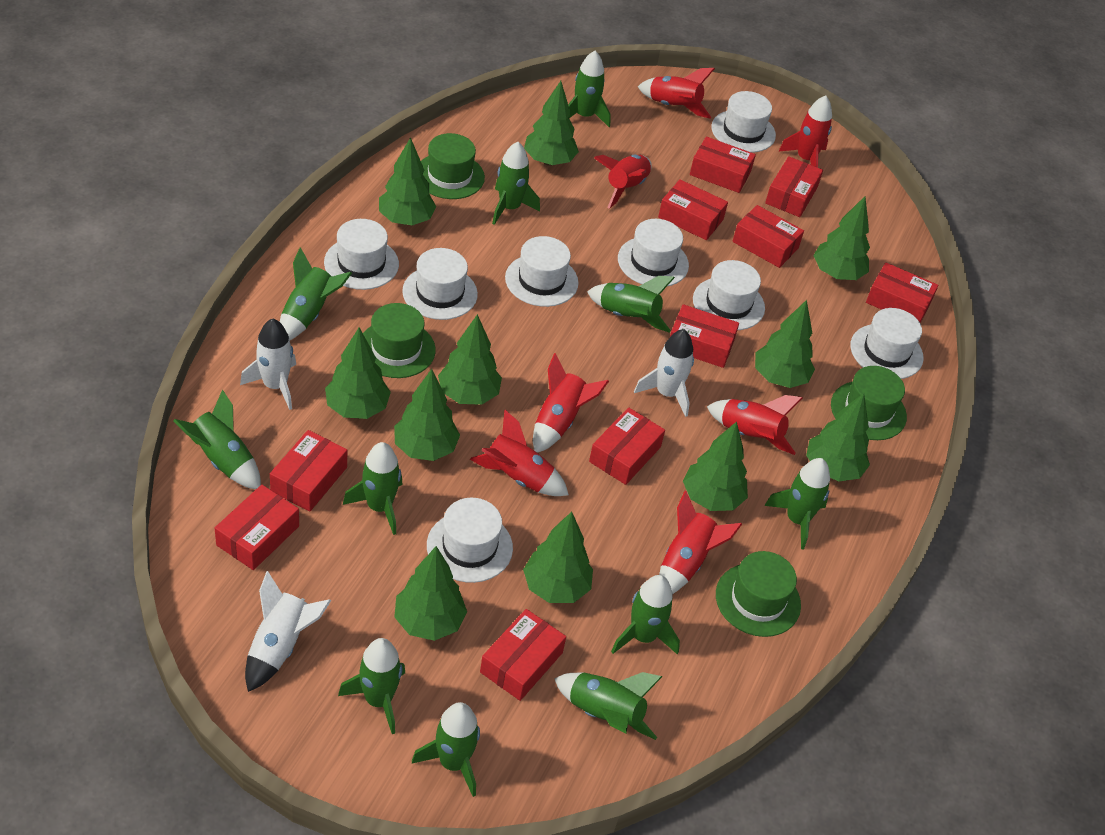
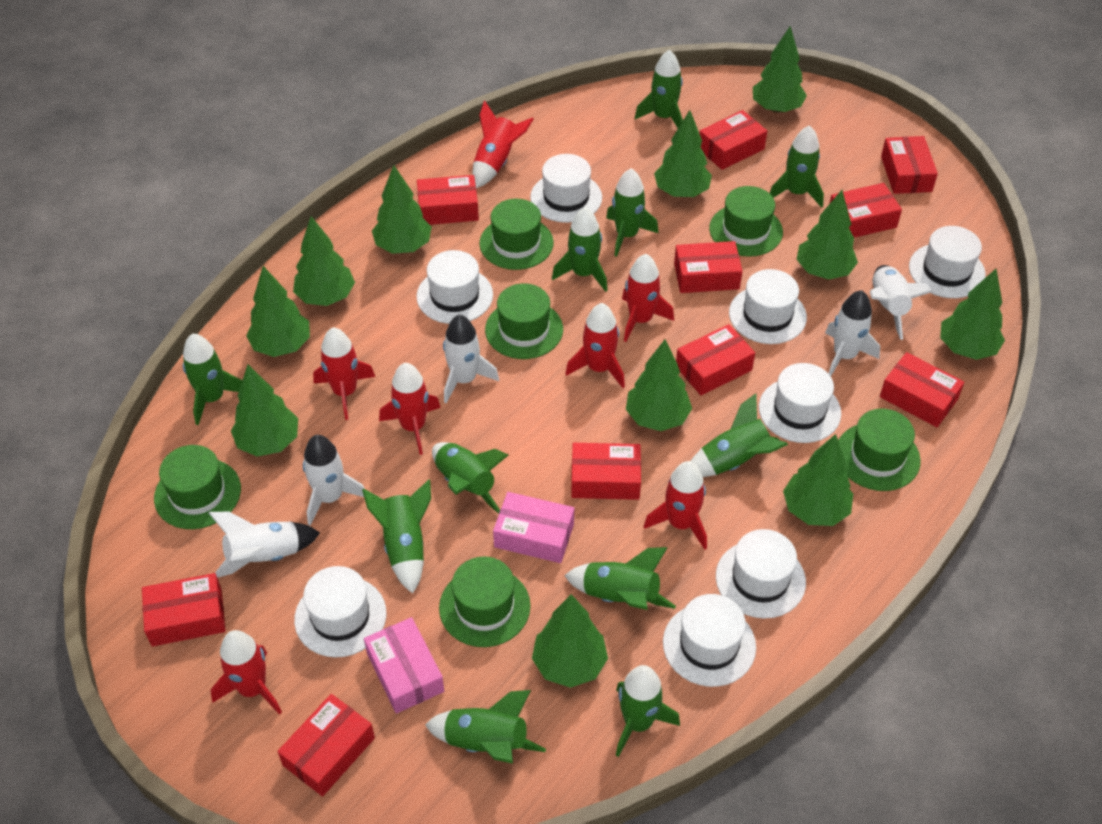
green hat: [363,303,436,378] [421,133,485,199] [716,551,801,637] [831,366,907,440] = 4 -> [154,445,241,529] [439,556,531,647] [479,199,554,270] [485,283,563,359] [709,186,783,257] [838,409,921,491] = 6
pink box: none = 0 -> [364,617,444,714] [493,492,574,563] = 2
white rocket: [240,319,296,410] [245,571,331,692] [634,329,694,417] = 3 -> [209,512,320,578] [303,435,365,526] [443,314,499,403] [825,290,880,377] [870,265,933,340] = 5

